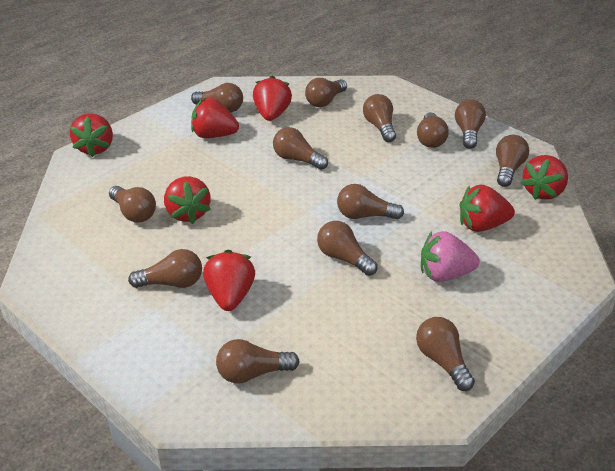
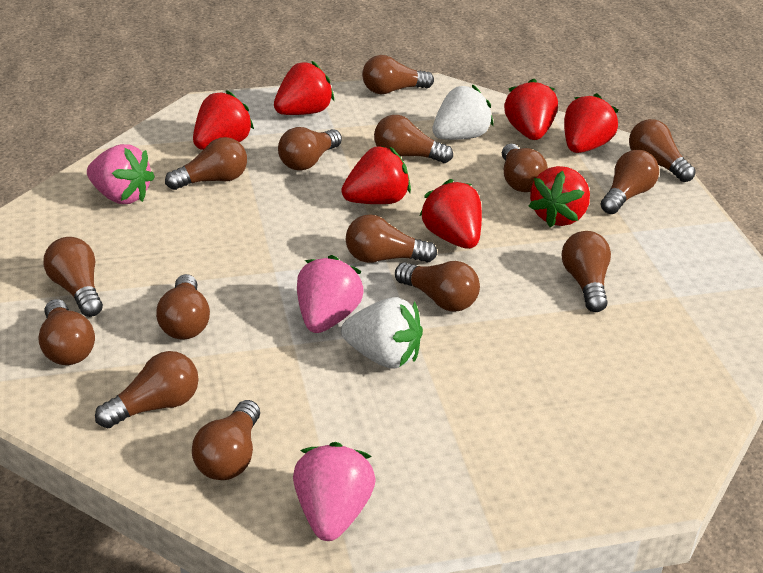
brown light bulb: [109,186,156,222] [128,249,202,288] [191,83,243,113] [216,339,300,384] [273,127,328,170] [305,78,347,107] [317,221,378,276] [337,184,404,220] [363,94,396,142] [416,317,475,391] [417,112,449,148] [455,99,486,149] [496,135,529,187] = 13 -> [38,299,95,365] [44,237,103,317] [95,351,199,428] [156,274,210,340] [165,137,247,190] [192,400,260,480] [278,127,342,171] [346,214,437,263] [362,55,434,94] [374,115,453,163] [395,261,480,312] [502,144,548,192] [561,231,611,312] [601,150,659,214] [629,119,696,182] = 15
pink strawberry: [421,231,480,282] = 1 -> [87,144,155,204] [293,442,376,541] [297,255,364,333] = 3
white strawberry: none = 0 -> [341,297,423,369] [432,85,493,140] = 2

